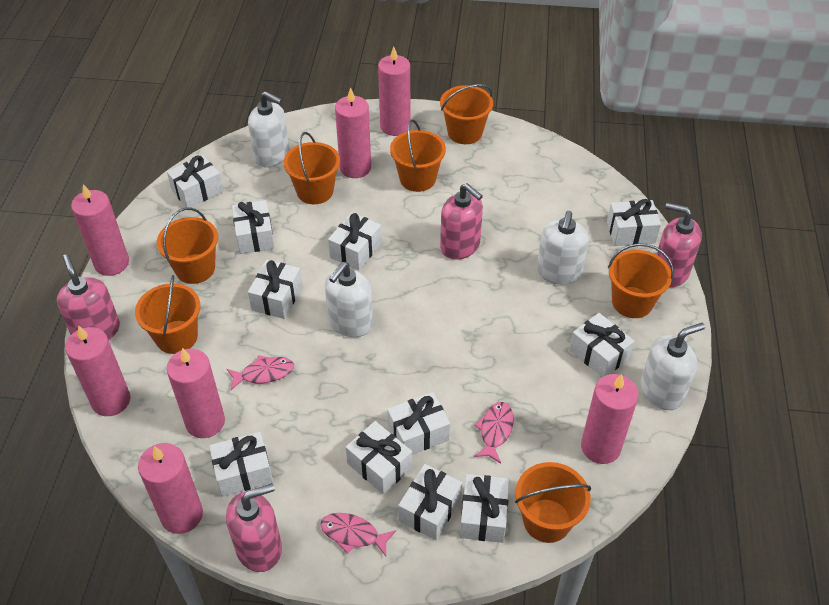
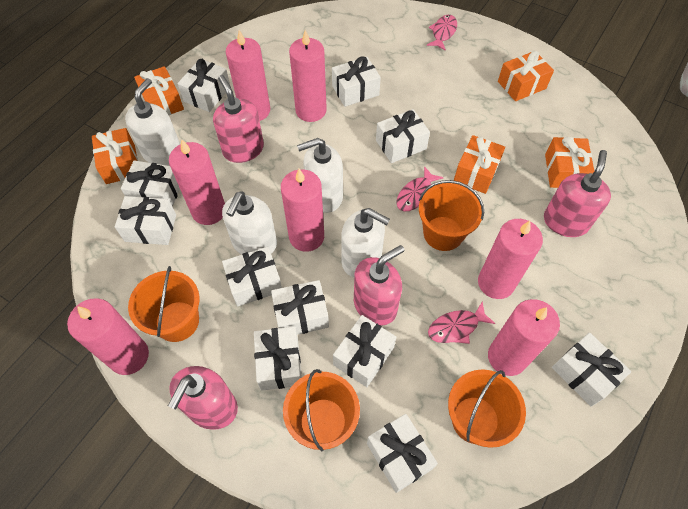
orange bucket: [135,275,200,354] [157,207,218,284] [284,132,340,204] [390,120,446,192] [440,84,493,144] [515,462,591,543] [608,243,674,318] = 7 -> [128,266,200,342] [283,369,360,451] [419,180,484,251] [448,370,526,448] = 4
orange gift: none = 0 -> [92,128,138,184] [134,66,184,115] [454,135,505,194] [498,51,554,101] [545,137,594,188] = 5

